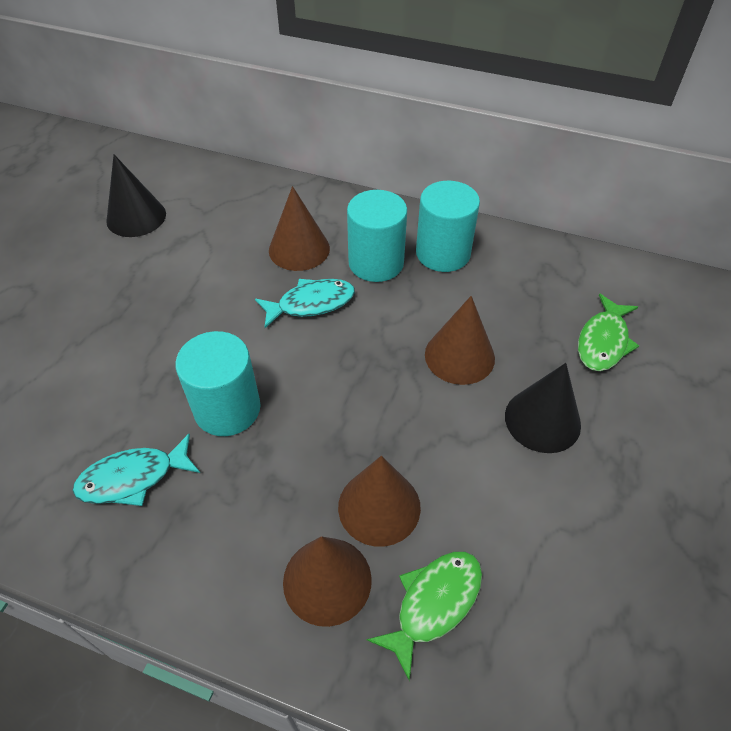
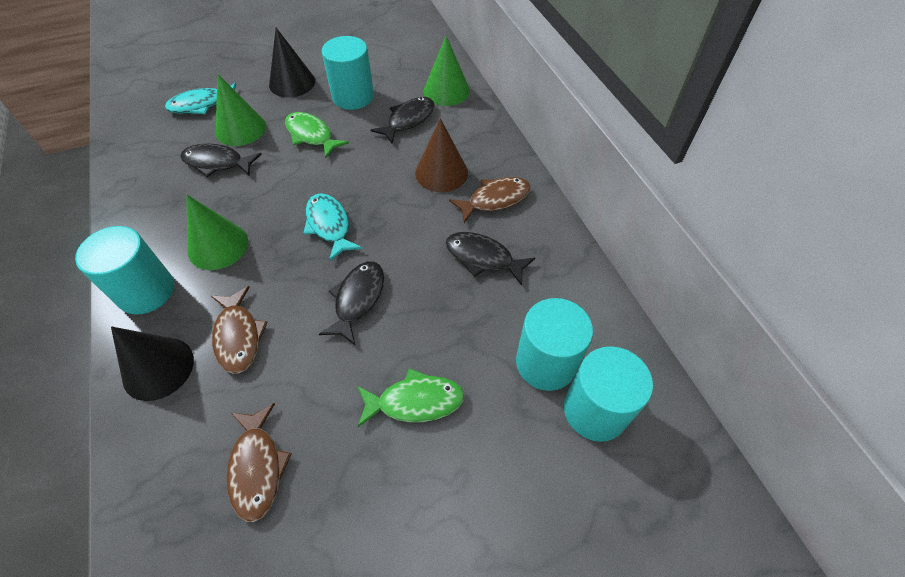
black fish: none = 0 -> [180,144,262,177] [319,262,384,345] [371,97,435,144] [445,232,535,286] = 4
brown cone: [269,186,330,271] [283,536,372,627] [338,456,421,547] [425,296,495,385] = 4 -> [415,118,468,192] = 1
brown fish: none = 0 -> [211,286,268,374] [227,403,292,522] [449,177,531,223] = 3
green cone: none = 0 -> [186,195,248,270] [216,74,266,146] [424,36,470,106] = 3
turquoise cylinder: [175,331,261,436] [347,190,407,282] [416,181,480,272] = 3 -> [75,226,174,315] [322,36,374,110] [516,298,593,391] [564,346,653,442] = 4

